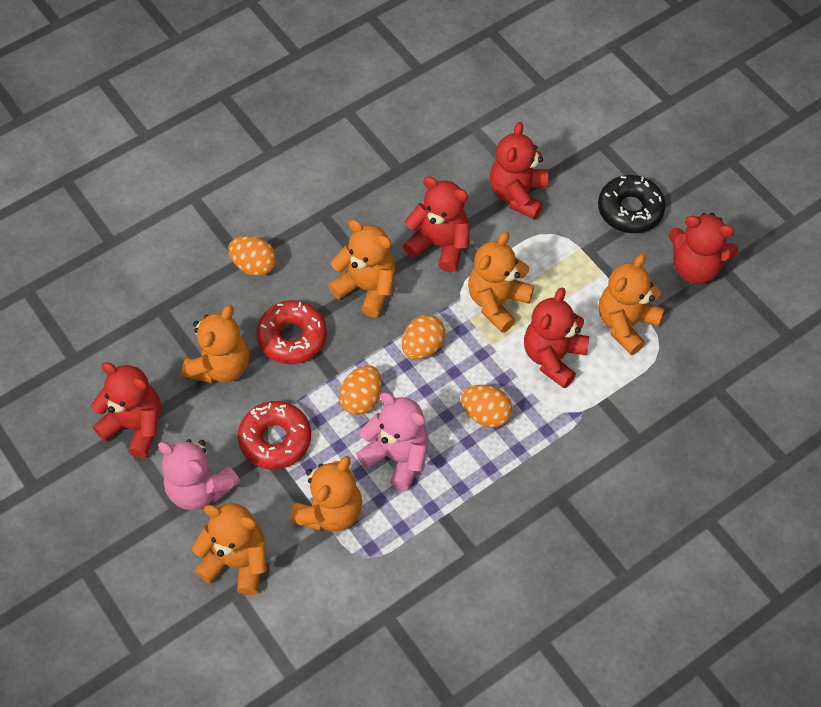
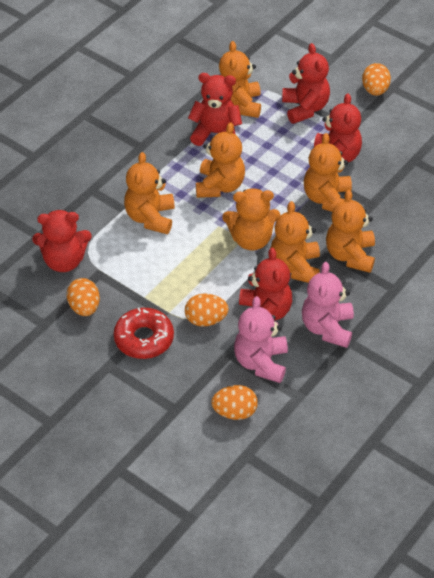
black donut: [598,175,665,233] = 1 -> none = 0
orange teddy bear: [182,305,249,383] [192,503,267,595] [290,456,362,532] [328,220,395,317] [468,232,534,333] [599,254,664,355] = 6 -> [124,152,175,234] [196,122,245,198] [219,41,261,118] [222,188,280,251] [271,201,320,283] [304,133,352,212] [326,190,375,273] = 7
red donut: [238,401,311,469] [256,300,327,364] = 2 -> [114,308,174,359] = 1

